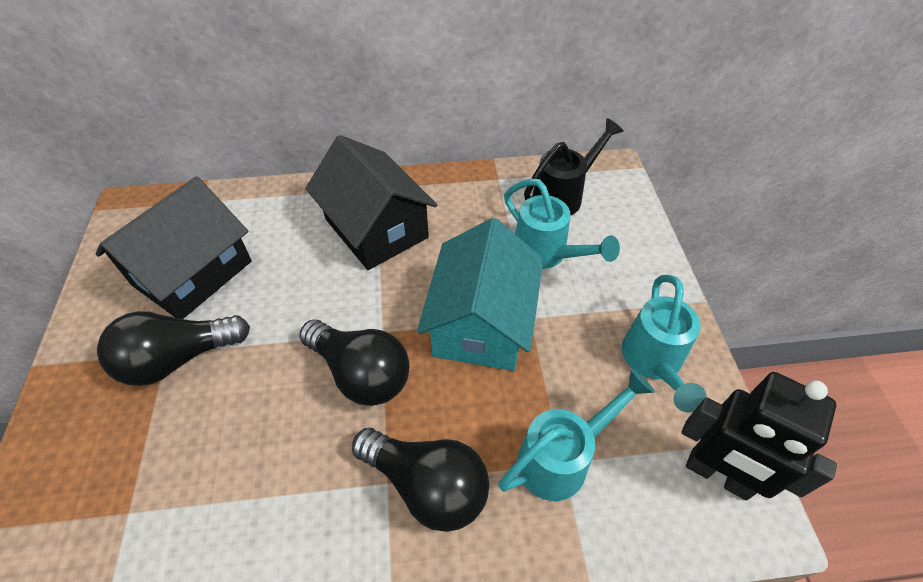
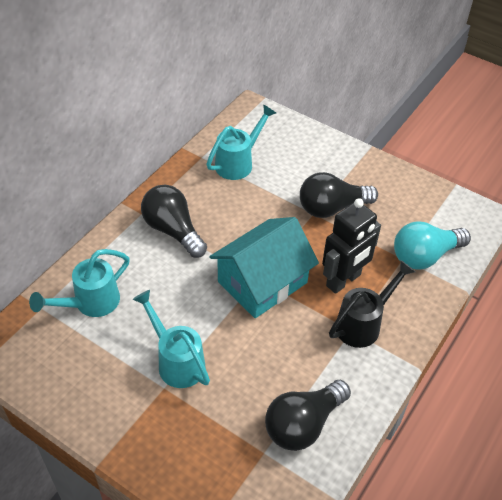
black house: [95,176,252,319] [305,135,438,270] = 2 -> none = 0
turquoise light bulb: none = 0 -> [394,221,471,270] = 1

